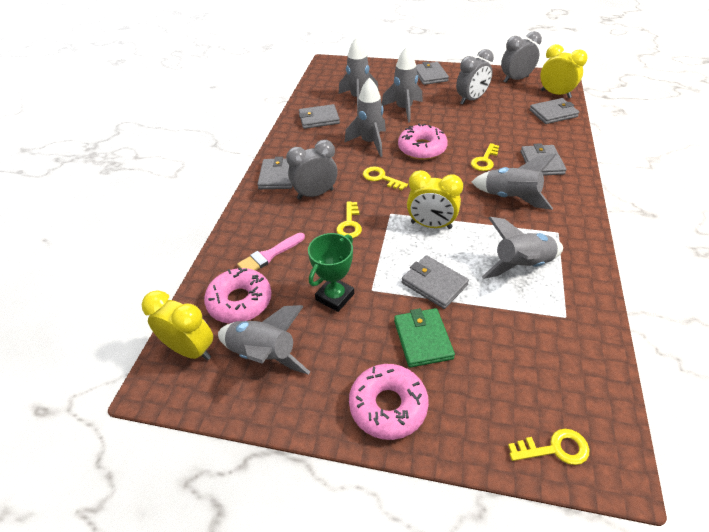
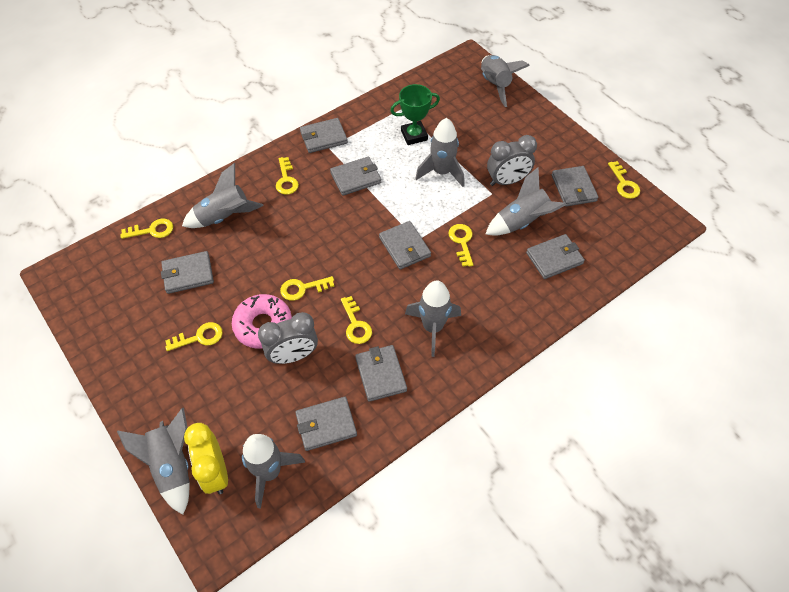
green wallet: [394,308,455,368] = 1 -> none = 0
grey clock: [286,140,338,200] [456,49,494,105] [501,31,542,83] = 3 -> [258,312,318,364] [487,135,537,186] = 2
grey rocket: [218,305,310,375] [339,37,379,109] [344,78,386,157] [382,47,423,122] [472,153,556,210] [482,217,563,279] = 6 -> [117,408,190,515] [182,163,263,228] [242,434,305,509] [405,280,461,357] [415,118,465,187] [481,55,530,107] [485,167,566,236] = 7
grey wallet: [257,157,292,189] [299,104,340,129] [402,255,469,309] [416,61,449,85] [521,143,567,176] [530,98,579,124] = 6 -> [161,251,214,294] [295,397,357,451] [300,118,348,153] [330,156,381,196] [355,345,407,402] [379,221,431,269] [526,234,585,279] [552,166,598,206] = 8
pink brush: [237,233,305,271] = 1 -> none = 0
pink donut: [204,268,272,323] [349,364,429,440] [398,123,448,160] = 3 -> [232,294,292,349] = 1
yellow clock: [142,290,213,360] [407,170,463,229] [540,44,588,98] = 3 -> [184,423,228,494] = 1
yellow key: [336,201,362,238] [363,166,408,190] [471,143,499,171] [508,429,590,465] = 4 -> [120,218,173,239] [165,322,223,351] [276,157,299,195] [280,276,334,301] [341,296,372,344] [448,224,473,267] [608,161,640,199] = 7

